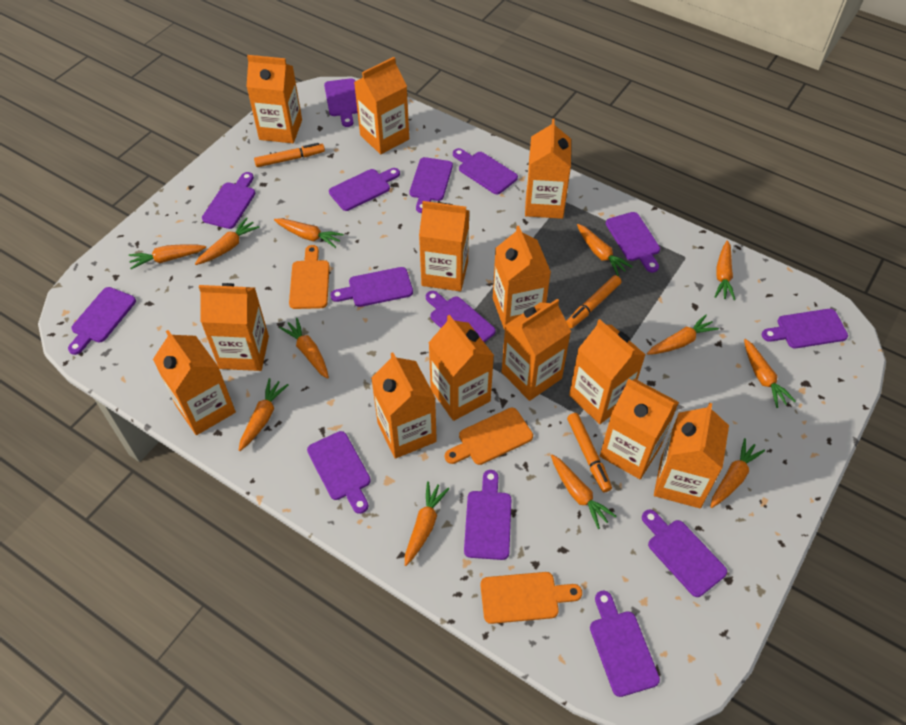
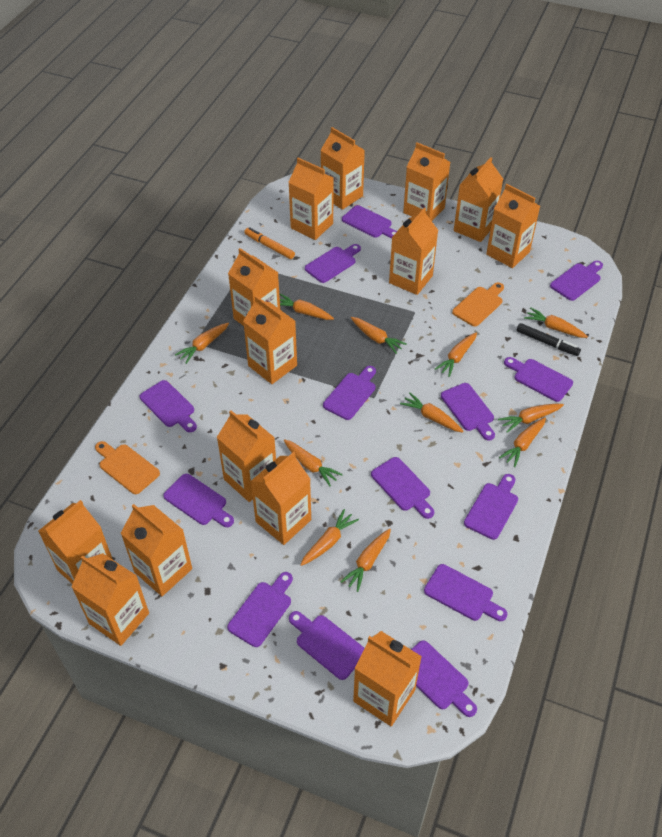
black marker: none = 0 -> [517,323,581,356] = 1
orange carrot: [129,244,206,269] [195,218,260,265] [239,378,288,451] [274,218,344,248] [279,318,329,379] [405,481,450,566] [551,455,616,529] [577,224,633,276] [647,315,719,355] [710,438,765,508] [715,240,735,300] [744,339,796,408] = 12 -> [175,323,229,364] [280,294,334,320] [284,439,343,486] [300,509,359,566] [340,529,391,592] [351,317,406,354] [400,393,464,433] [435,332,477,377] [498,403,564,433] [499,418,546,467] [524,307,588,338] = 11
orange carton: [153,330,236,435] [199,283,269,371] [246,55,302,143] [354,57,409,154] [371,352,437,459] [419,201,469,291] [429,315,494,421] [493,226,551,329] [502,299,571,401] [525,119,571,219] [569,319,646,424] [600,379,679,479] [654,403,729,508] = 13 -> [38,500,113,584] [72,553,149,646] [121,504,192,596] [217,410,276,502] [228,248,280,326] [243,296,297,384] [250,452,311,545] [288,158,333,240] [321,127,365,210] [353,631,422,726] [389,208,438,295] [403,142,450,221] [454,157,503,242] [486,184,540,268] = 14
orange cutting board: [289,245,330,309] [445,408,533,465] [480,572,582,624] = 3 -> [95,441,160,494] [452,282,504,327] = 2
orange marker: [254,143,325,167] [566,275,621,328] [567,413,612,492] = 3 -> [244,227,295,259] = 1

